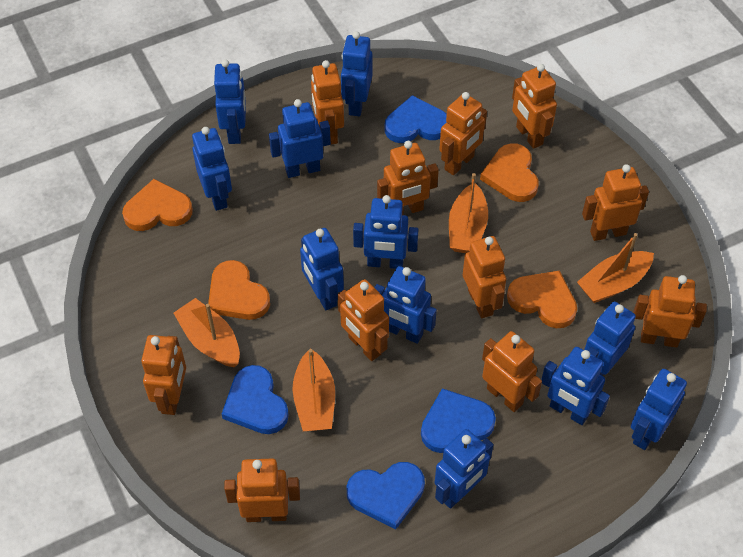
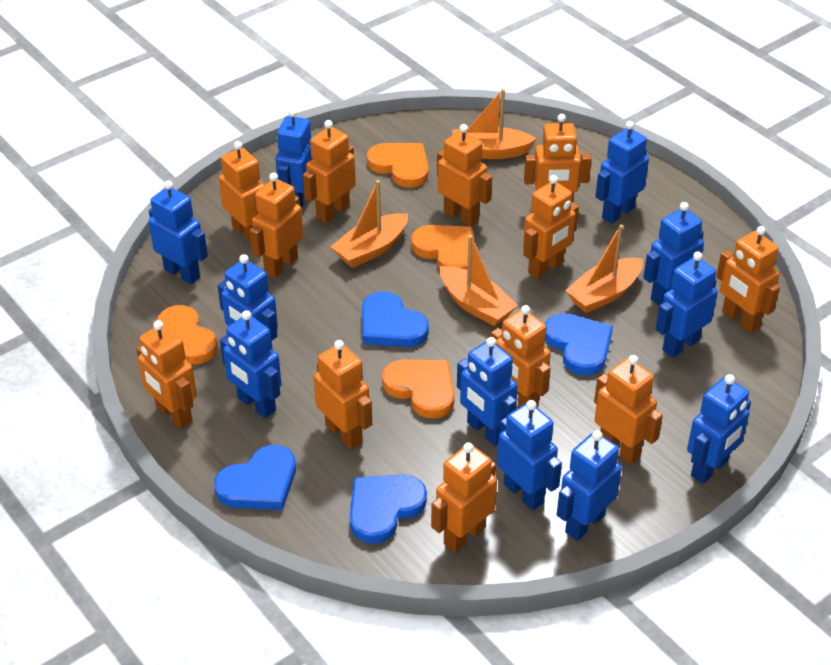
orange robot: [141,335,186,415] [224,458,300,522] [311,60,344,145] [338,279,389,361] [377,141,439,215] [439,92,487,175] [463,236,506,318] [482,331,542,412] [512,64,557,149] [582,164,649,241] [633,275,707,348] = 11 -> [136,320,197,429] [219,141,264,244] [250,172,304,278] [303,120,356,223] [314,340,372,449] [431,442,497,553] [437,124,492,227] [491,305,551,407] [523,175,579,279] [524,114,592,202] [594,355,663,464] [716,226,780,333] = 12

